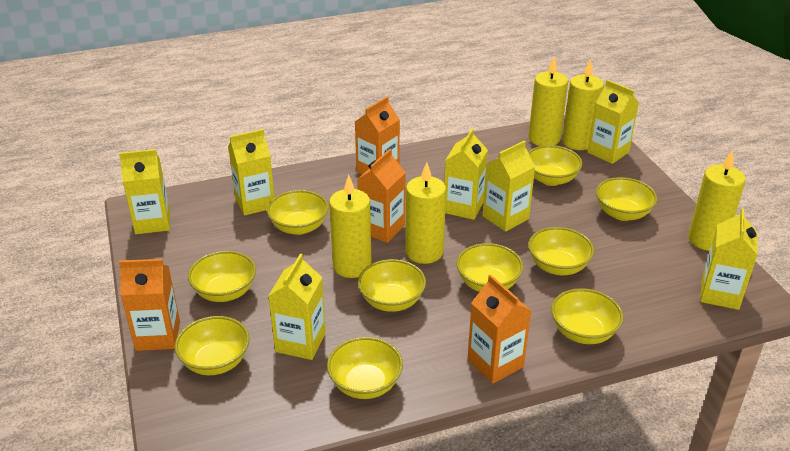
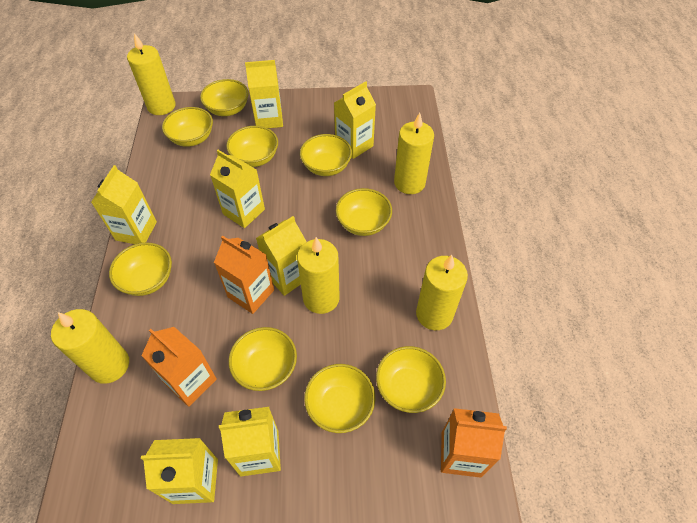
orange carton: [119,259,180,351] [355,97,400,175] [357,149,406,243] [468,274,531,384] = 4 -> [141,327,217,407] [214,235,274,314] [441,408,507,478] = 3
yellow bowl: [175,316,250,375] [188,251,256,302] [267,190,328,235] [327,337,403,399] [358,259,426,312] [456,243,523,292] [528,145,582,186] [528,227,594,275] [551,288,623,344] [596,177,657,221] = 10 -> [109,242,172,296] [162,107,213,147] [200,79,249,116] [226,126,278,167] [229,327,297,391] [300,134,352,176] [304,364,375,433] [336,188,392,236] [376,346,446,413] = 9

